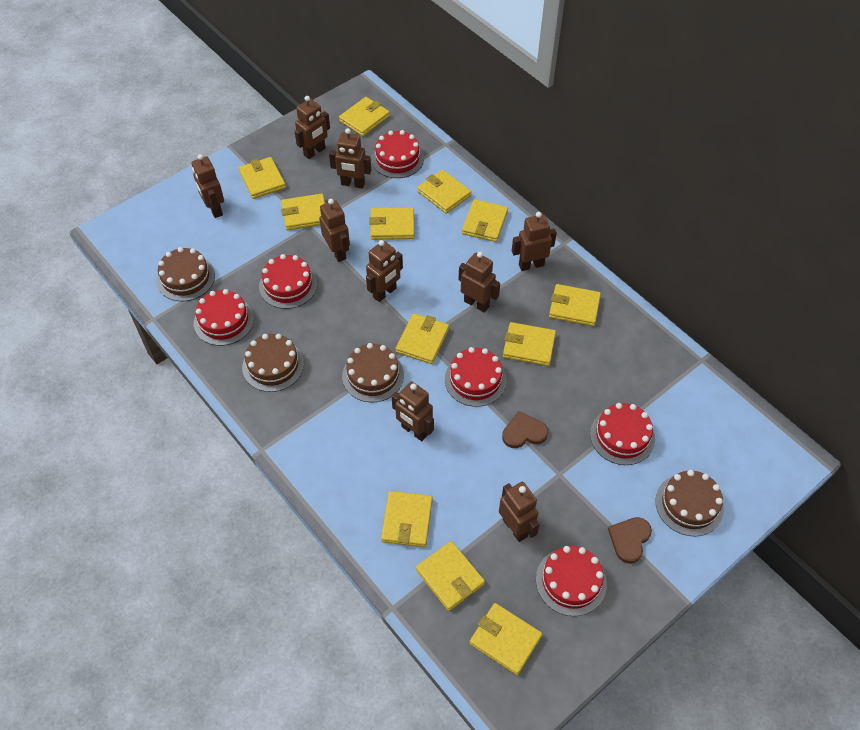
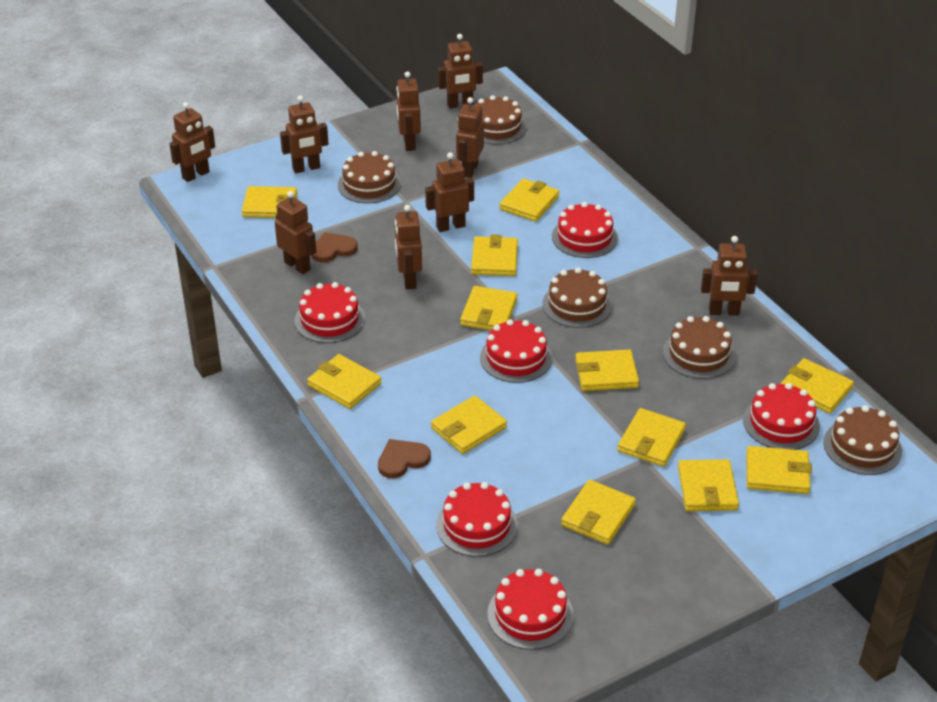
brown cake: [157,247,215,301] [242,334,304,392] [342,343,404,402] [655,470,724,536] = 4 -> [338,151,401,204] [475,95,527,145] [542,267,612,328] [663,316,736,379] [823,405,902,475] = 5

